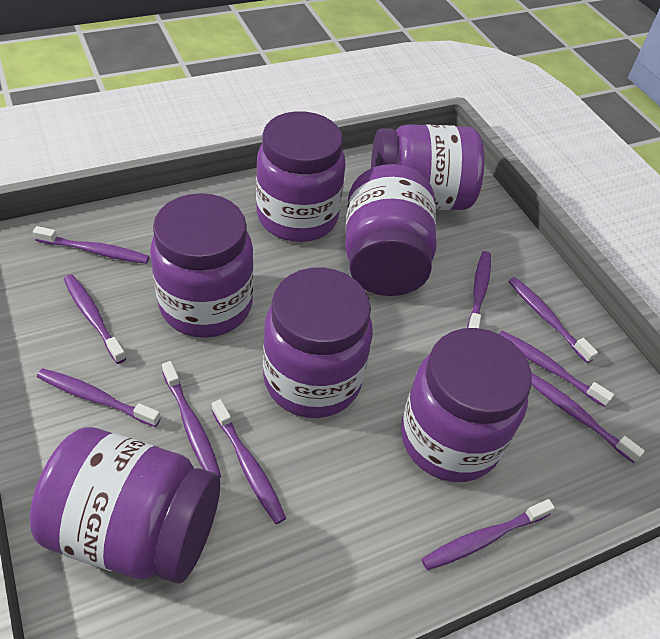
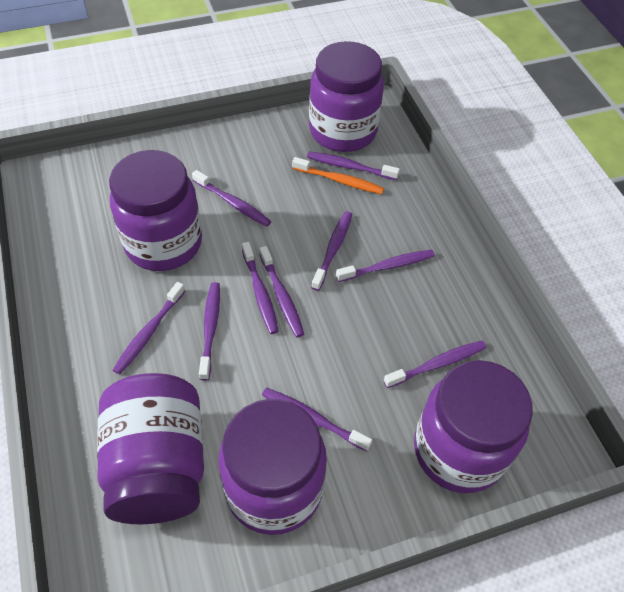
orange toothbrush: none = 0 -> [292,157,384,194] = 1
purple jar: [30,427,220,584] [150,193,254,338] [256,111,345,242] [263,268,373,418] [345,164,437,296] [371,124,484,210] [401,328,532,482] = 7 -> [97,373,204,524] [109,150,202,271] [219,399,327,535] [309,41,384,152] [414,360,533,493] = 5

